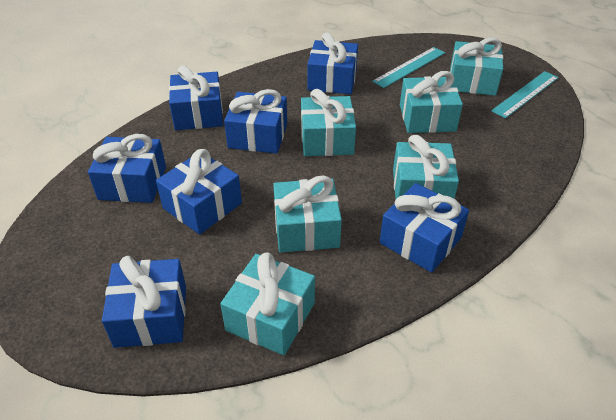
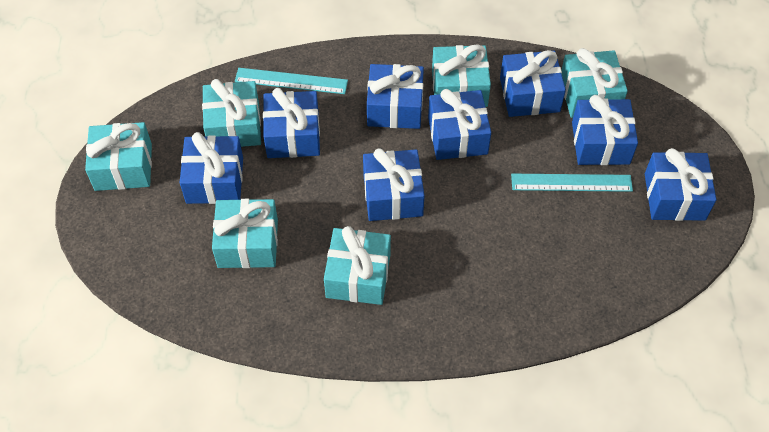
blue gift: [88,134,166,203] [102,256,186,348] [156,149,242,234] [169,65,223,130] [224,89,287,154] [308,32,358,94] [380,183,469,273] = 7 -> [180,132,243,204] [263,88,320,158] [363,148,425,221] [367,64,424,129] [428,89,491,160] [500,50,566,117] [572,95,638,165] [645,148,716,221] = 8

